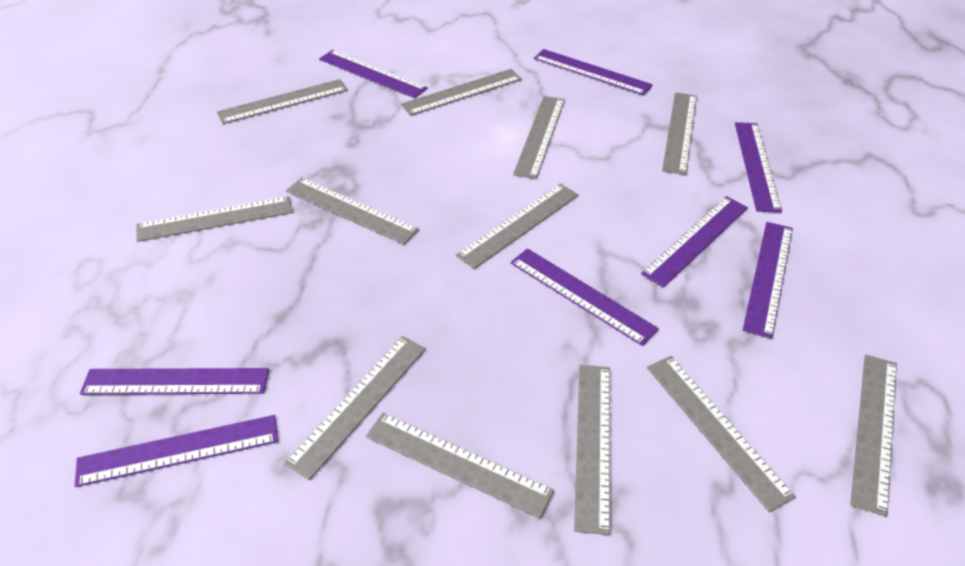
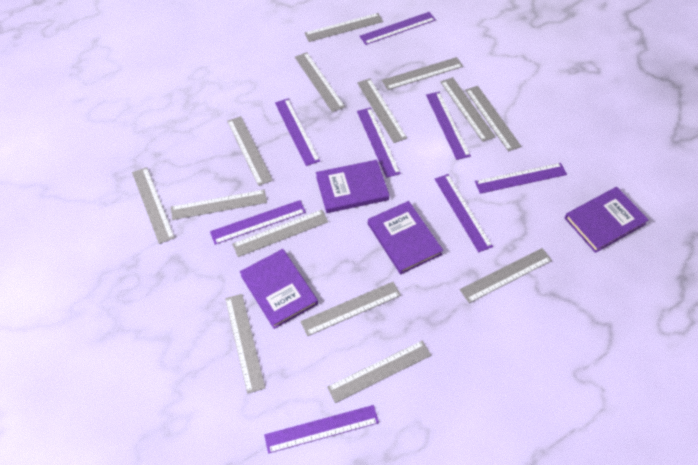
grey ruler: [137,196,292,242] [217,79,348,124] [284,336,426,480] [286,177,419,245] [366,413,554,518] [401,69,522,116] [456,183,578,269] [513,96,565,179] [574,365,610,535] [647,356,796,512] [662,92,697,175] [850,355,897,517] = 12 -> [132,167,175,244] [171,190,267,220] [225,294,265,394] [227,116,273,186] [232,210,328,257] [295,52,345,112] [300,282,401,336] [304,13,383,42] [327,340,431,403] [357,78,407,143] [382,57,463,90] [441,77,496,142] [460,248,552,303] [465,86,521,152] = 14
purple book: none = 0 -> [240,249,318,329] [316,160,389,213] [368,201,443,274] [565,187,649,253] = 4

